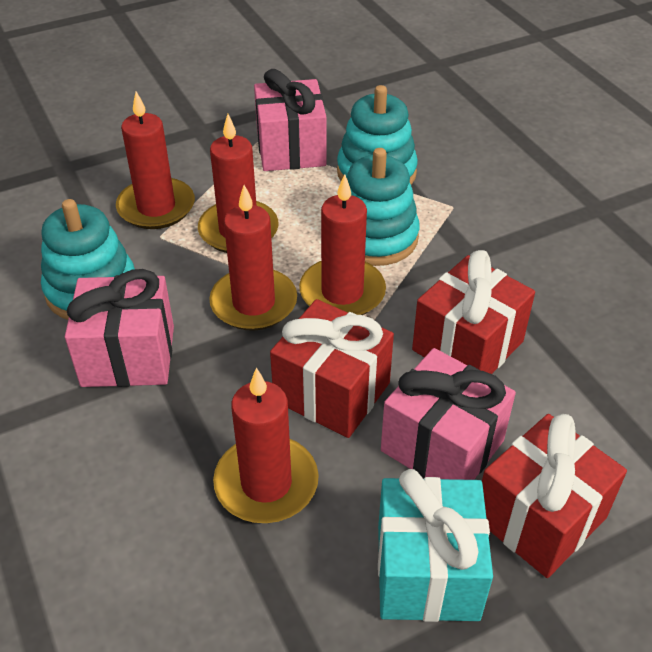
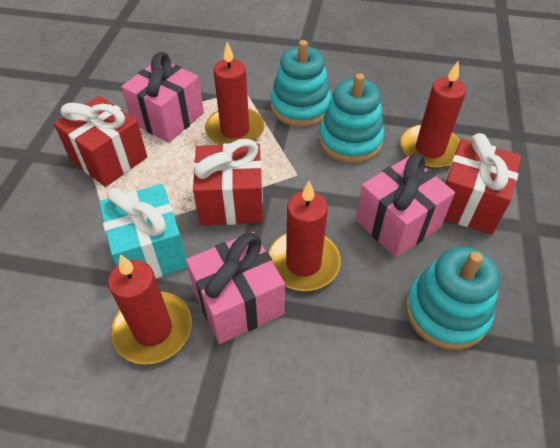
red candle: [116,92,195,229] [198,114,279,253] [209,185,297,331] [213,368,319,523] [299,174,386,315] = 5 -> [108,254,192,365] [205,42,265,145] [268,181,341,291] [400,62,466,169] = 4

